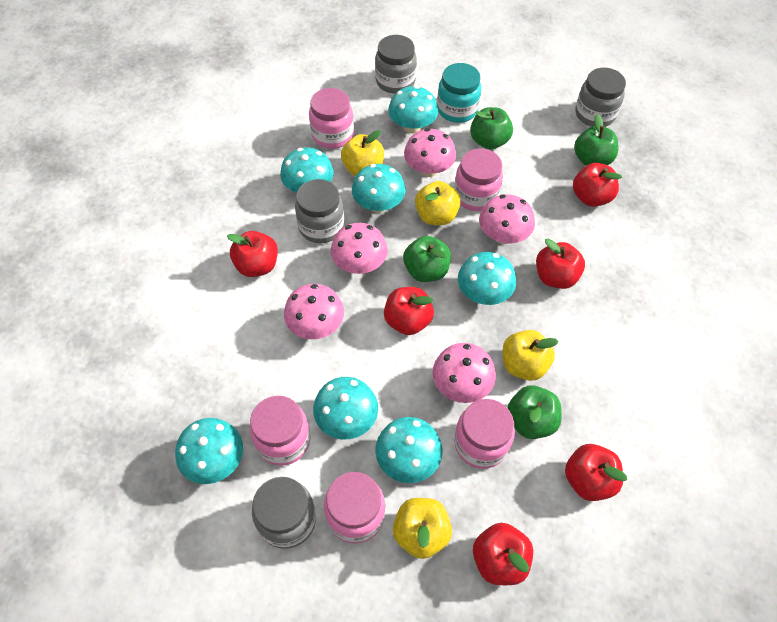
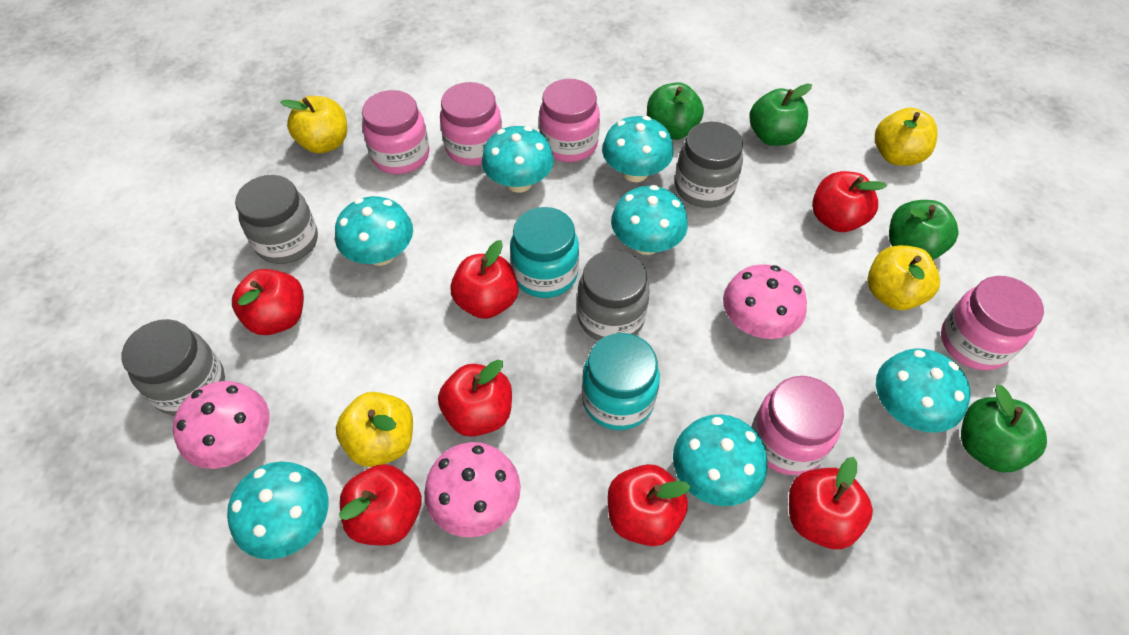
pink mushroom: [284,284,344,339] [331,223,388,274] [404,128,456,177] [433,343,496,403] [479,194,535,244] = 5 -> [173,381,269,469] [424,442,521,537] [723,264,807,339] = 3
red apple: [227,231,278,277] [384,287,434,335] [473,523,533,585] [536,239,585,289] [565,444,627,501] [573,163,622,207] = 6 -> [232,269,304,335] [339,464,422,546] [438,360,512,437] [450,240,519,319] [608,464,691,546] [789,457,873,549] [812,171,887,232] = 7
turquoise jar: [437,63,481,123] = 1 -> [510,207,579,298] [582,333,660,430] = 2

